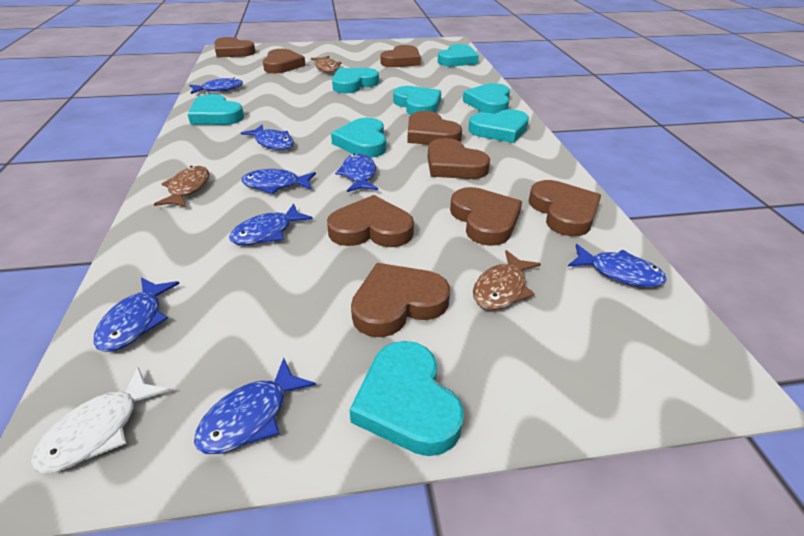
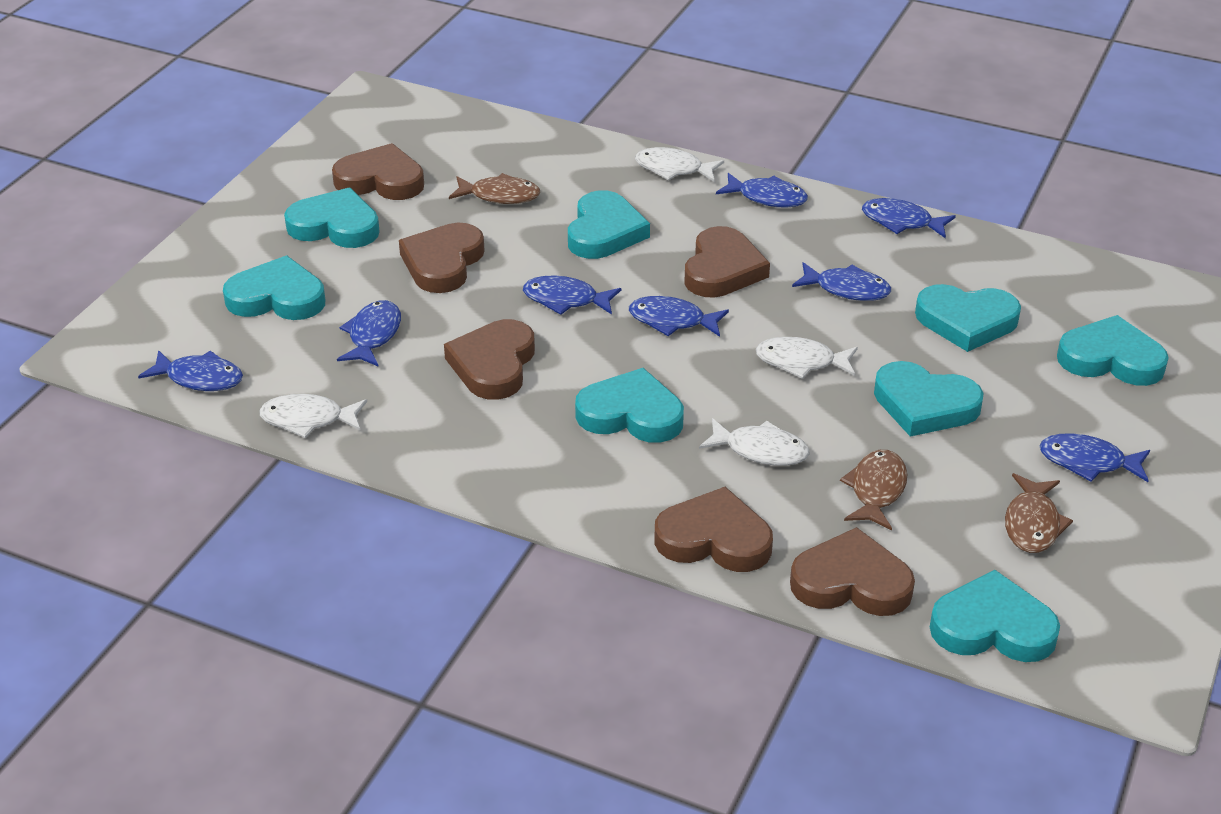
brown heart: [214,37,255,58] [263,49,306,74] [327,195,414,247] [351,263,450,337] [380,45,421,67] [407,111,462,145] [427,138,490,179] [450,187,522,246] [528,180,601,236] = 9 -> [332,143,424,200] [399,223,485,293] [444,319,535,400] [654,487,773,572] [684,226,770,298] [790,527,915,616] = 6
white fish: [31,367,170,473] = 1 -> [259,394,367,438] [635,147,724,182] [699,418,809,466] [755,337,858,379] = 4

